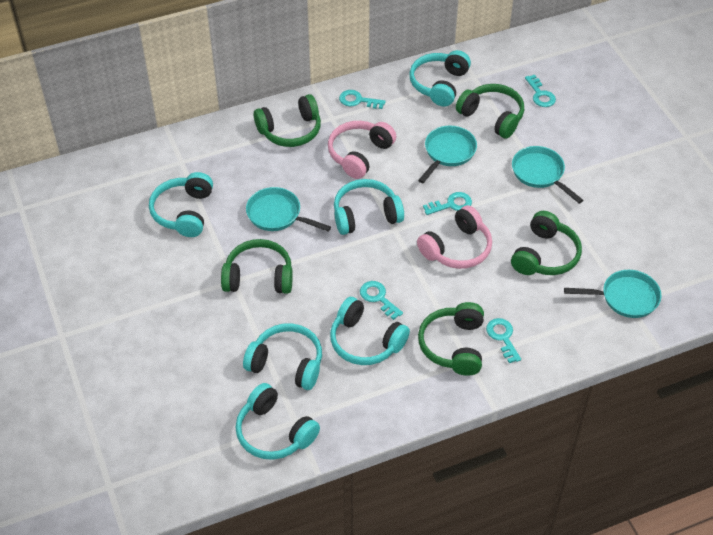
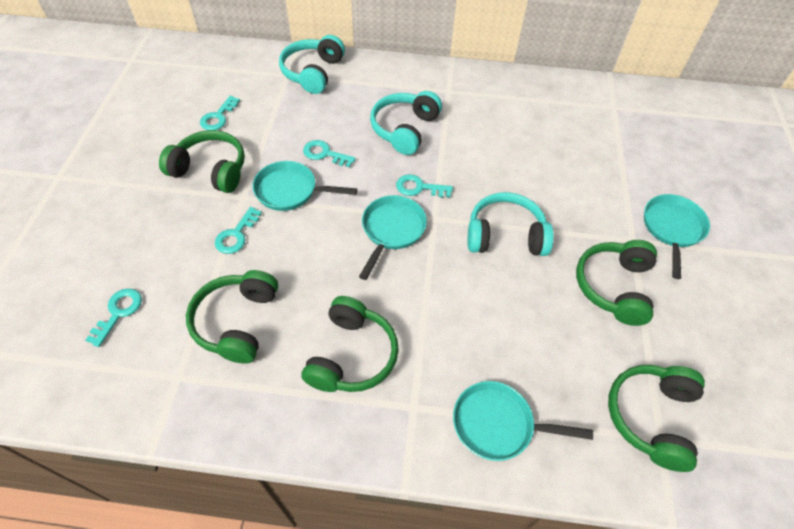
pink headphones: [328,121,397,179] [417,205,492,269] = 2 -> none = 0
turquoise headphones: [149,172,213,237] [235,383,320,460] [243,323,322,390] [330,297,410,365] [334,179,404,235] [409,50,471,106] = 6 -> [279,35,345,94] [370,91,442,155] [467,192,554,256] = 3

